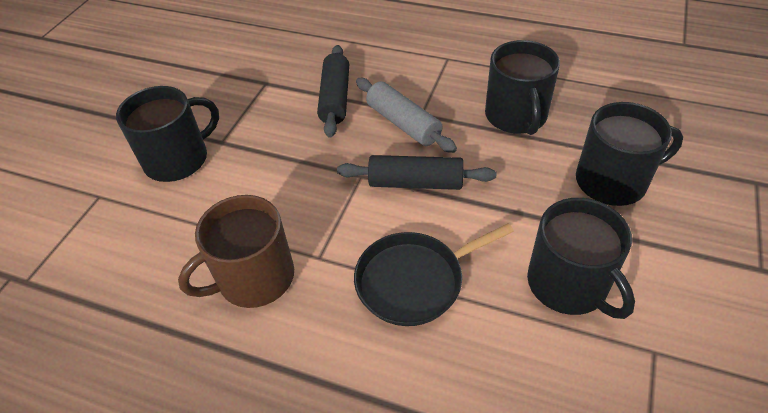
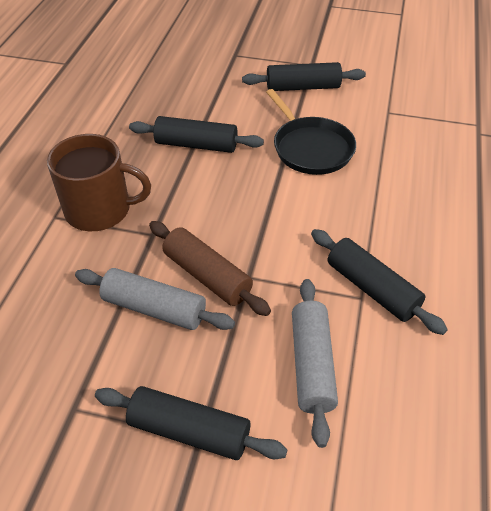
black mug: [116,86,219,182] [485,40,560,135] [527,198,635,319] [576,102,683,206] = 4 -> none = 0
black rolling pin: [317,45,349,137] [337,155,496,190] = 2 -> [95,386,288,460] [129,116,264,153] [242,62,366,91] [311,229,448,335] = 4
brown rolling pin: none = 0 -> [149,221,271,316] = 1
grey rolling pin: [356,78,457,153] = 1 -> [75,268,235,330] [292,279,338,448] = 2

